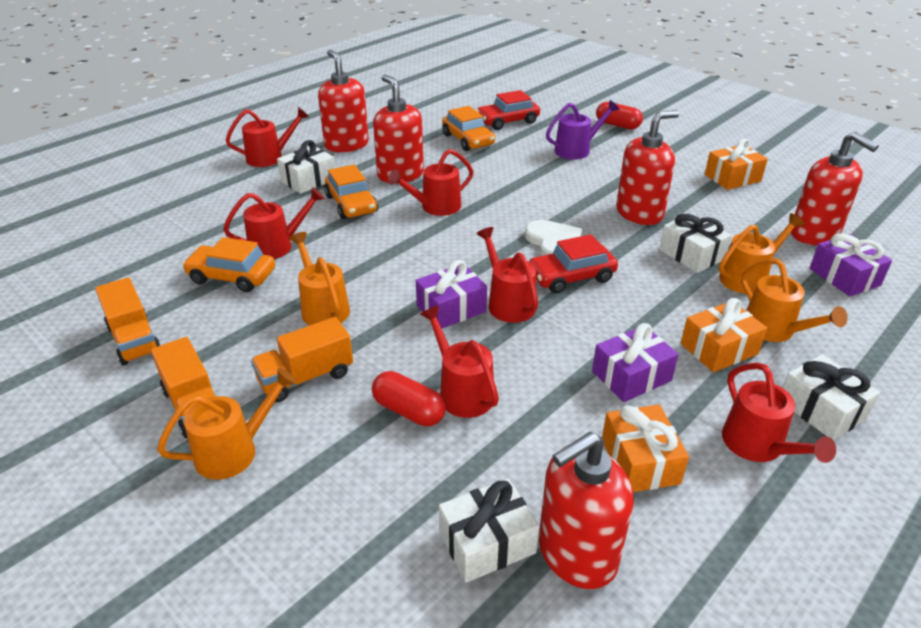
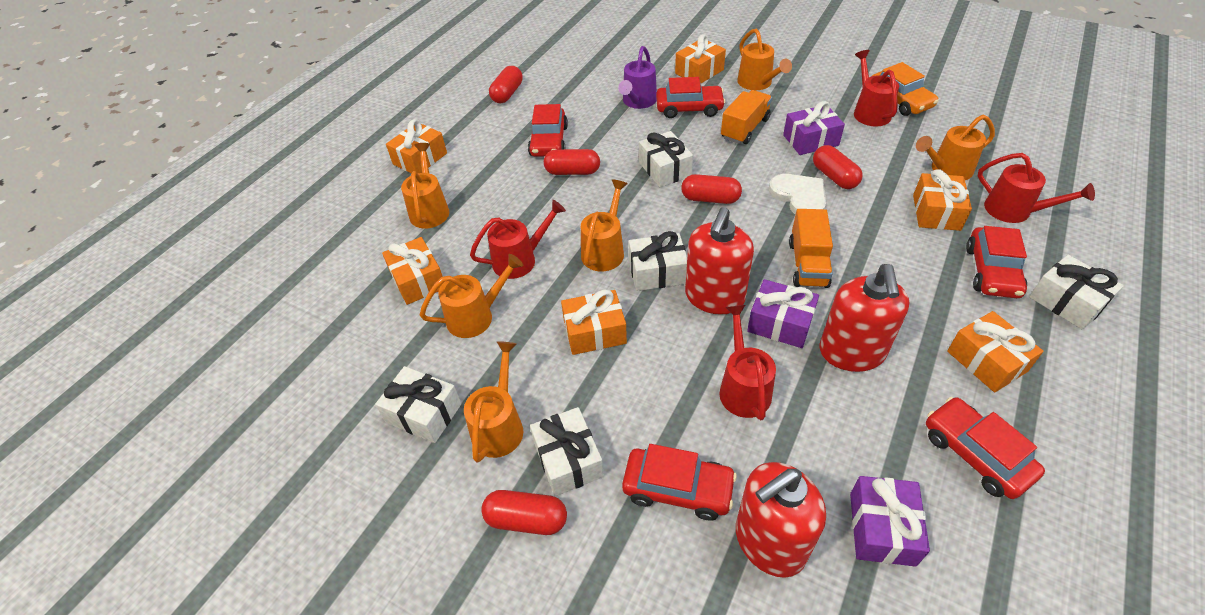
orange car: [182,237,275,292] [324,164,378,219] [442,106,495,151] = 3 -> [872,62,939,116] = 1
orange gift: [602,405,689,492] [681,298,767,372] [705,139,768,190] = 3 -> [382,237,444,305] [386,119,447,174] [561,290,627,355] [675,34,726,83] [913,169,972,231] [947,311,1043,392] = 6
orange truck: [95,277,161,365] [151,337,216,438] [251,317,353,402] = 3 -> [721,90,772,144] [789,209,833,288] = 2
orange watering can: [157,368,297,480] [289,232,350,325] [719,213,805,294] [741,259,848,342] = 4 -> [401,143,449,228] [420,254,524,338] [464,341,523,462] [581,179,628,271] [737,28,792,90] [916,115,995,180] = 6
red capsule: [372,371,446,426] [596,102,643,129] = 2 -> [481,490,567,535] [489,66,523,103] [544,149,600,175] [681,174,742,204] [813,145,863,189] = 5
red car: [476,90,540,130] [529,234,618,293] = 2 -> [528,104,568,157] [622,444,737,521] [656,77,726,118] [926,397,1045,499] [966,226,1027,298] = 5
red soap dispenser: [318,50,369,152] [373,74,424,183] [539,432,634,589] [616,110,679,225] [791,132,879,245] = 5 -> [685,207,754,315] [736,462,826,578] [819,264,909,372] = 3
red watering can: [223,187,325,259] [226,107,309,167] [388,149,474,216] [420,306,499,418] [477,227,538,323] [722,363,836,463] = 6 -> [470,200,566,279] [719,305,776,420] [854,50,899,126] [978,153,1095,223] = 4
white gift: [277,140,335,194] [439,478,539,583] [659,213,732,273] [783,354,880,440] = 4 -> [375,366,461,443] [530,407,604,496] [628,231,687,291] [639,131,693,187] [1029,255,1124,330] = 5

